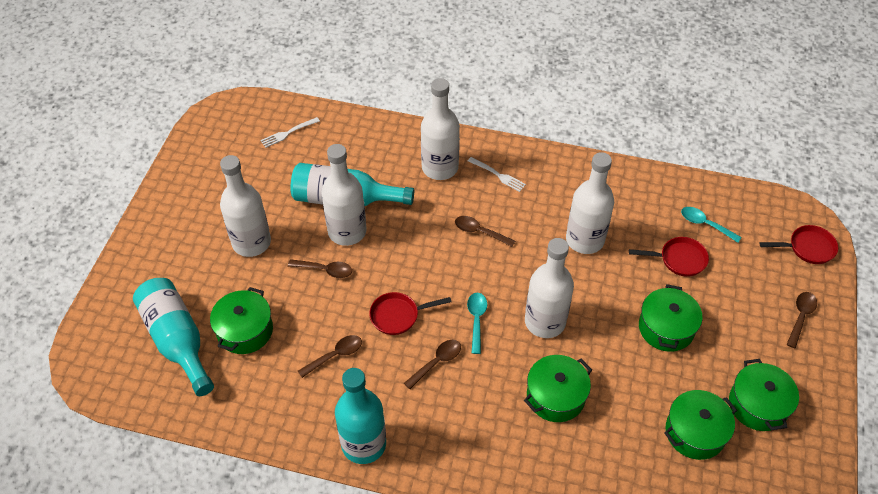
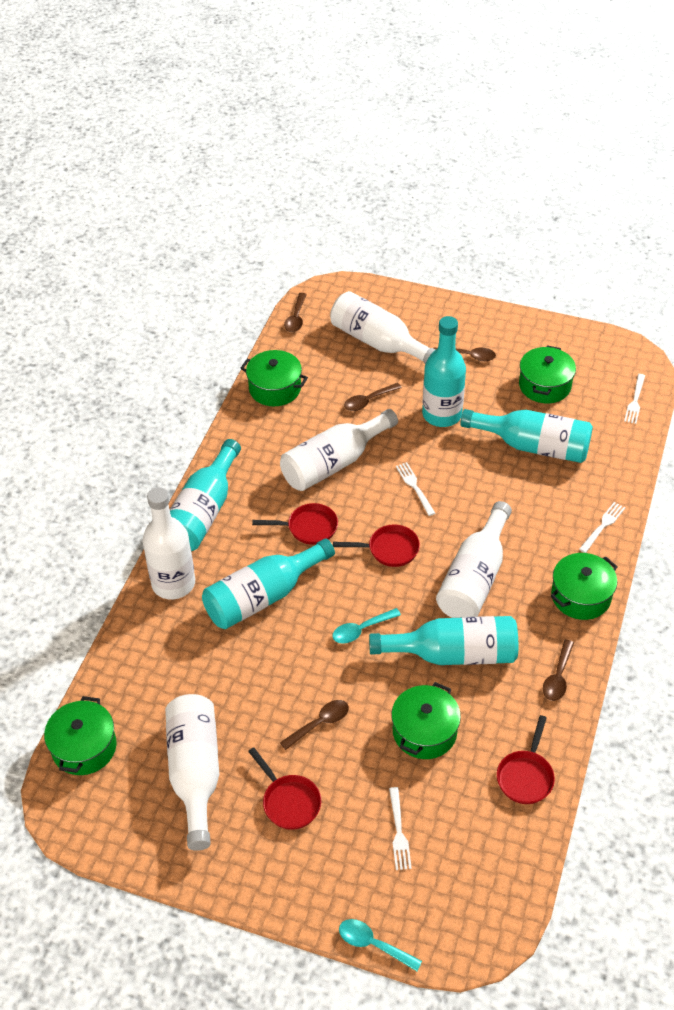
red pan: [369,292,452,335] [629,237,709,277] [759,225,838,264] = 3 -> [248,747,321,830] [252,503,338,545] [333,525,420,567] [497,715,555,804] = 4
turquoise bottle: [133,278,214,396] [290,163,414,206] [335,368,386,464] = 3 -> [170,439,241,551] [202,538,335,629] [369,616,518,665] [422,316,466,427] [460,409,593,463] = 5
white fork: [261,117,320,148] [468,157,526,192] = 2 -> [389,787,412,870] [396,462,435,516] [579,502,625,553] [624,374,645,424] = 4

